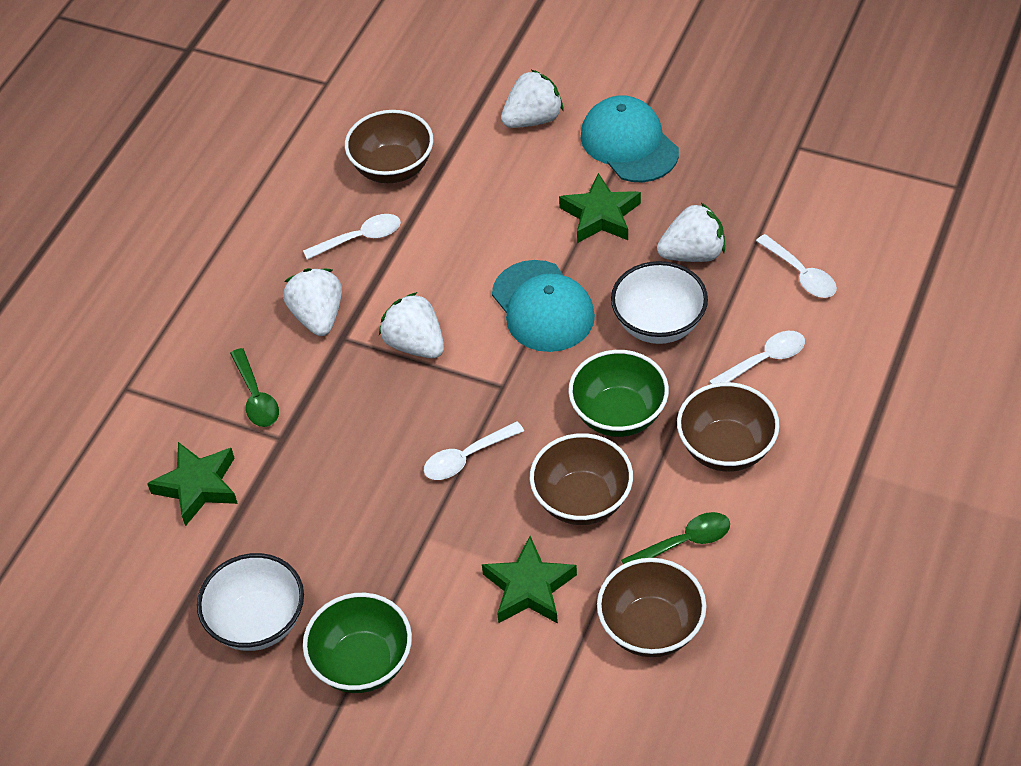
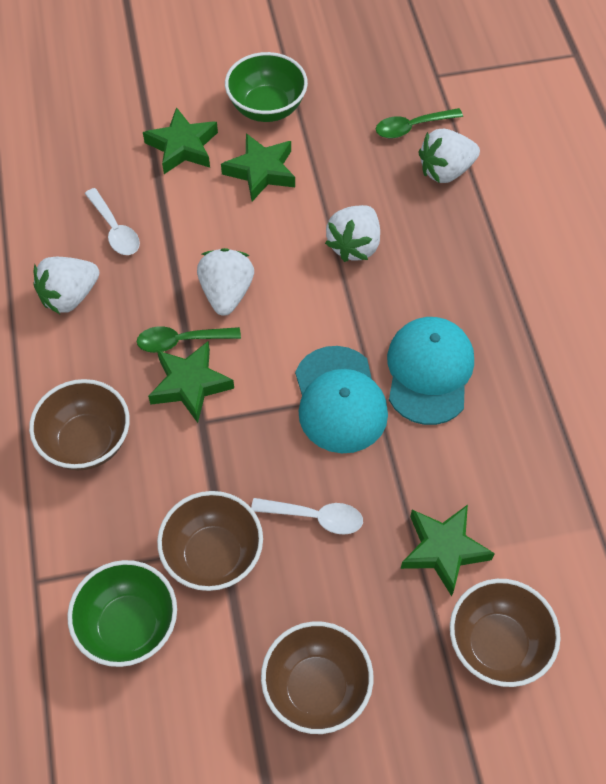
green star: [147,442,238,526] [482,536,577,624] [559,173,641,243] = 3 -> [143,107,218,174] [148,341,234,423] [221,133,295,201] [401,505,495,596] = 4
white bowl: [197,553,304,651] [611,261,708,344] = 2 -> none = 0
white spoon: [303,214,401,260] [424,421,524,480] [709,331,805,384] [756,234,837,298] = 4 -> [85,188,140,255] [251,498,363,535] = 2

